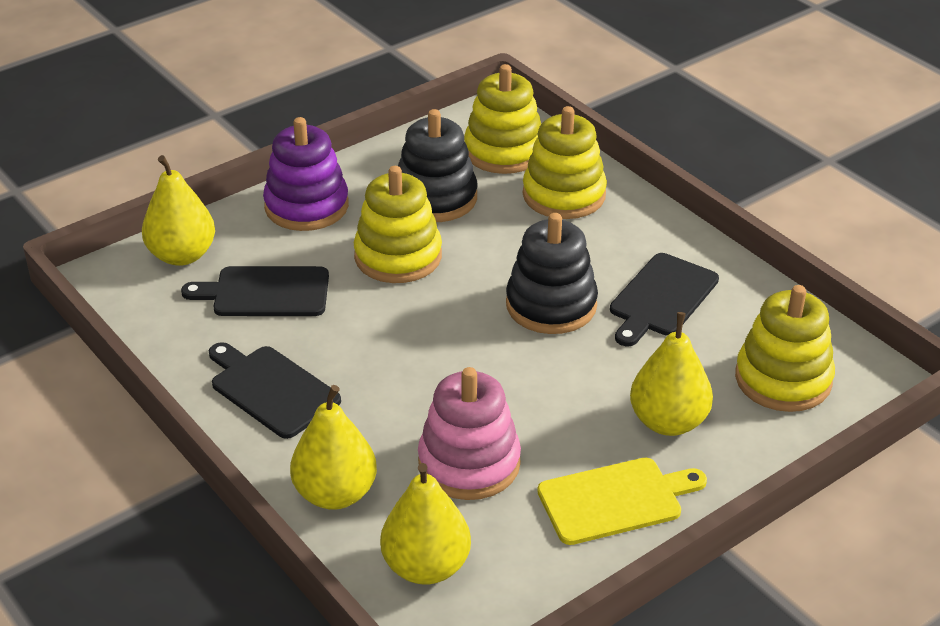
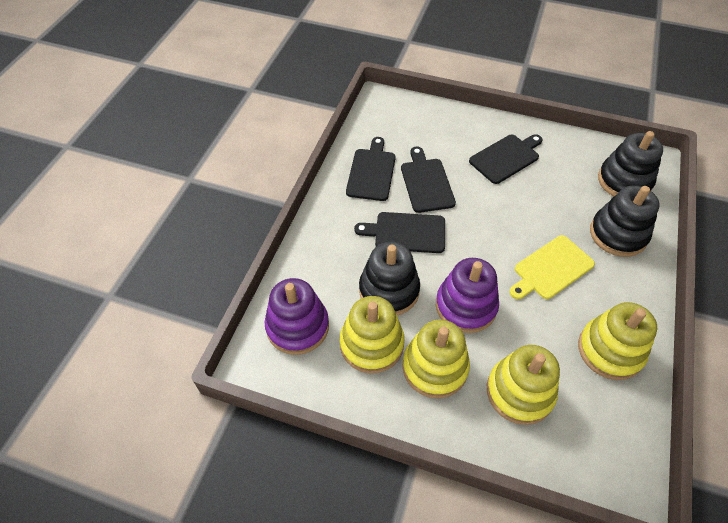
black cutting board: [181,266,329,316] [209,342,341,439] [610,253,719,346] = 3 -> [346,137,396,201] [354,212,445,253] [401,147,456,213] [469,134,543,184] = 4
black stacking toy: [398,109,477,222] [506,213,598,334] = 2 -> [359,242,420,315] [590,186,659,257] [598,131,663,196] = 3
pink stacking toy: [418,367,521,500] = 1 -> none = 0
purple stacking toy: [263,117,349,231] = 1 -> [265,278,329,355] [436,258,499,333] = 2
yellow pear: [142,155,215,266] [290,385,377,510] [380,463,471,585] [630,312,713,436] = 4 -> none = 0

